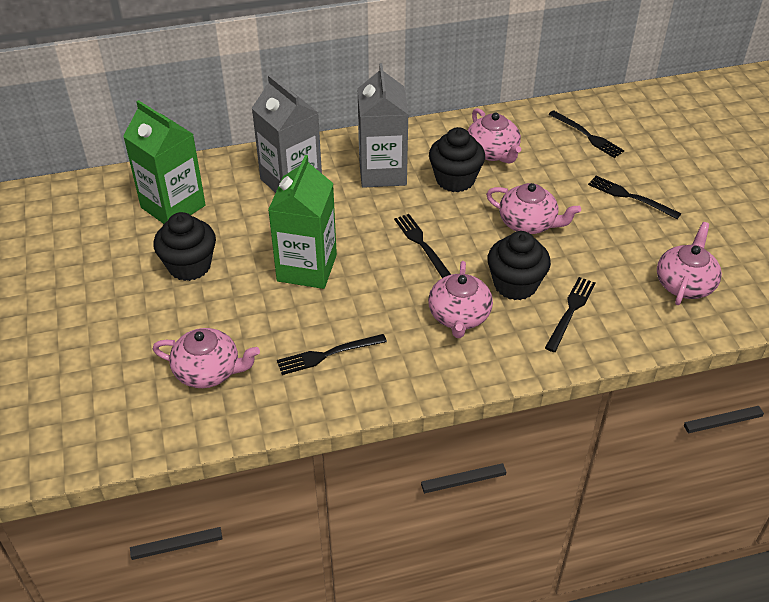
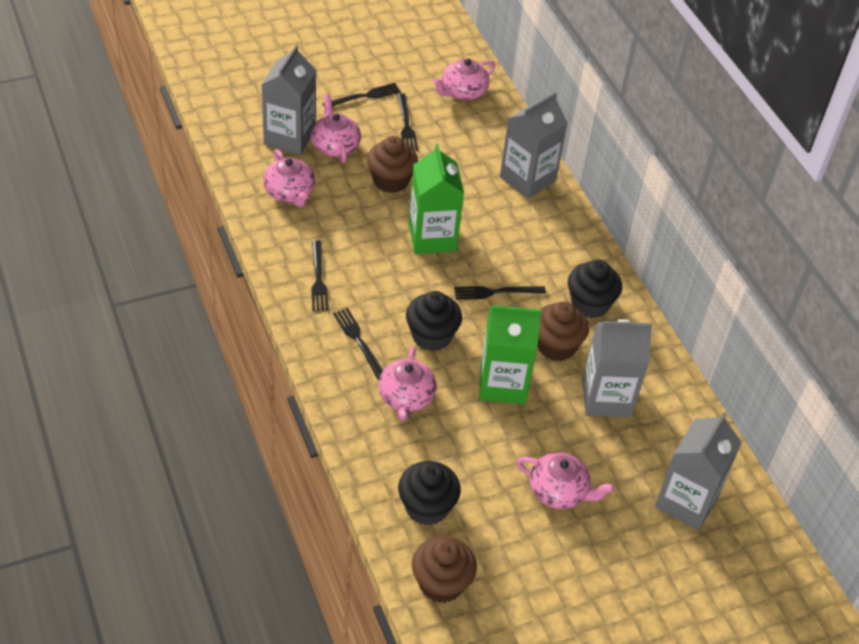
brown cupcake: none = 0 -> [367,136,418,193] [412,536,477,603] [538,301,589,361] = 3
grey carton: [252,75,322,193] [357,63,409,188] = 2 -> [261,45,316,155] [500,92,568,199] [582,319,653,417] [655,412,742,530] = 4

